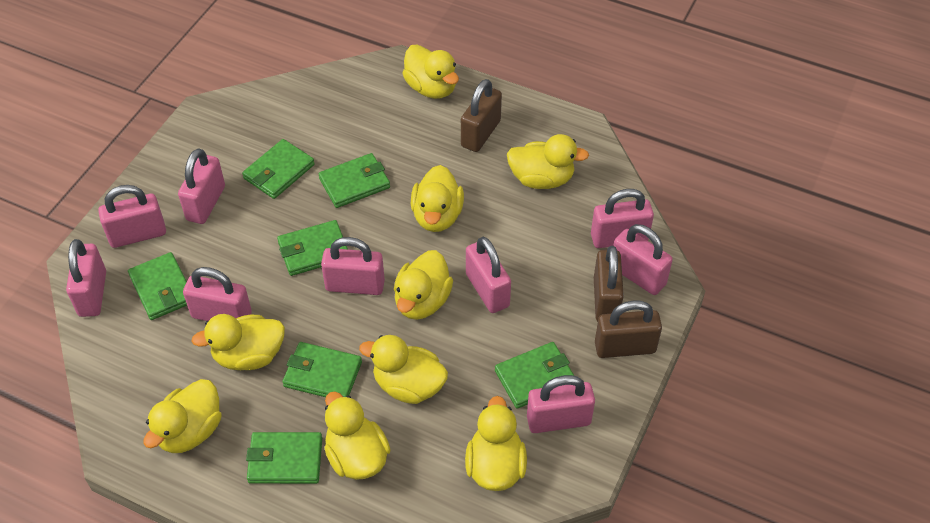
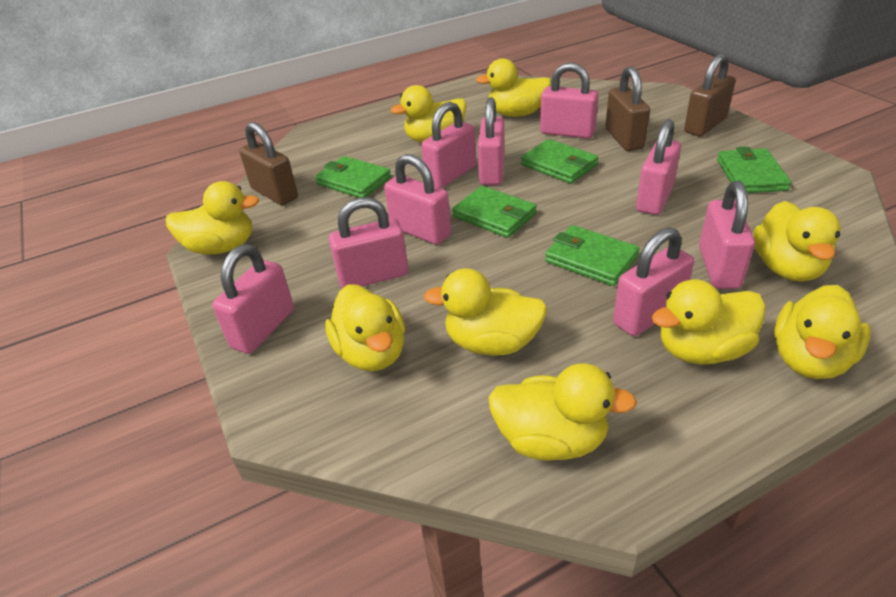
green wallet: [128,252,187,320] [242,139,315,199] [246,432,322,484] [277,220,348,276] [283,342,362,397] [319,153,390,208] [495,342,574,409] = 7 -> [315,156,391,198] [452,186,537,238] [521,139,599,184] [545,225,640,286] [717,146,791,193] = 5

